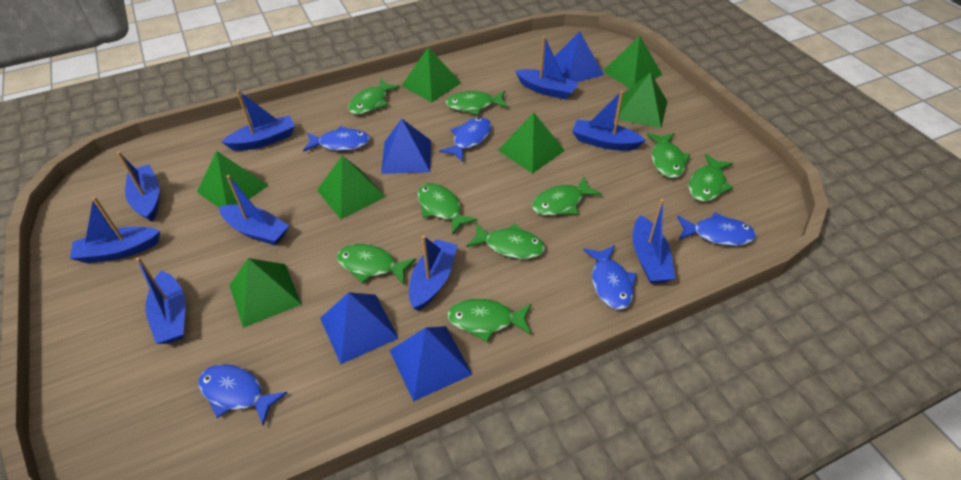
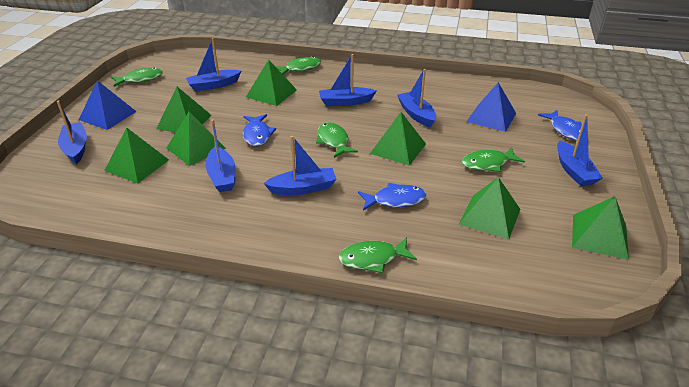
blue boat: [70,197,160,263] [117,151,159,222] [136,257,186,344] [219,175,289,245] [222,90,295,151] [409,235,458,311] [515,36,579,100] [572,91,646,151] [633,199,675,284] = 9 -> [57,100,87,164] [186,38,241,91] [206,119,235,192] [263,136,337,195] [319,54,376,106] [397,69,436,128] [557,114,603,186] = 7
blue fish: [199,364,287,426] [303,126,370,152] [439,117,492,161] [583,245,637,310] [677,212,756,246] = 5 -> [243,114,276,146] [358,183,426,211] [538,110,582,140] = 3
blue pyramid: [320,292,398,364] [381,119,431,174] [389,326,473,402] [554,32,604,82] = 4 -> [79,80,137,130] [467,82,516,132] = 2
green fish: [337,244,416,285] [348,79,401,115] [418,183,478,234] [446,91,509,115] [447,299,532,342] [466,223,545,259] [532,177,602,216] [647,133,690,178] [689,154,734,202] = 9 -> [111,67,163,87] [275,56,321,74] [316,122,358,158] [339,237,417,273] [462,147,525,172] = 5

